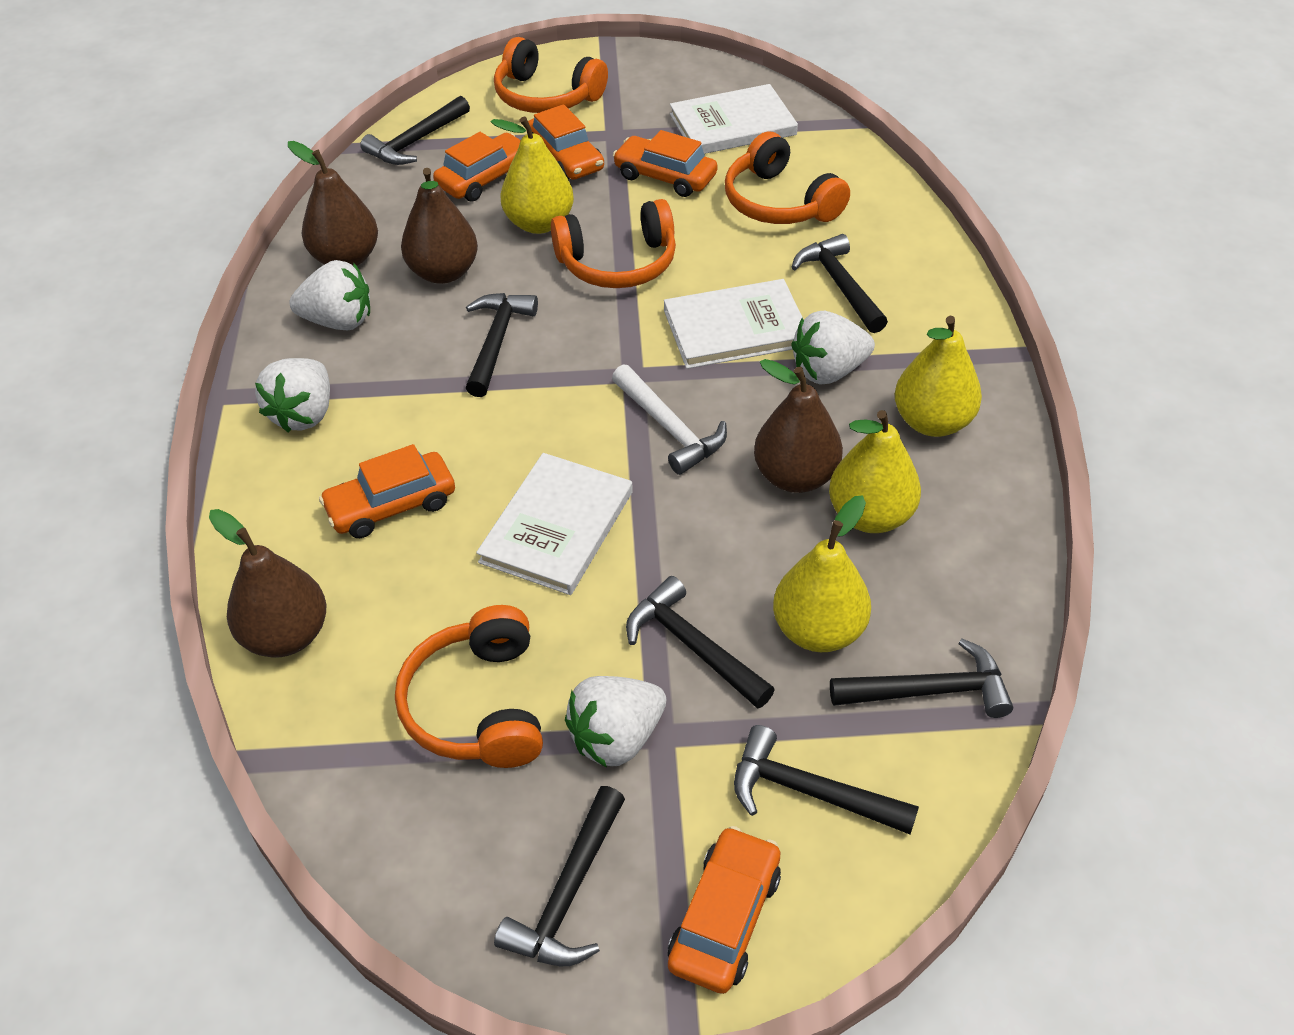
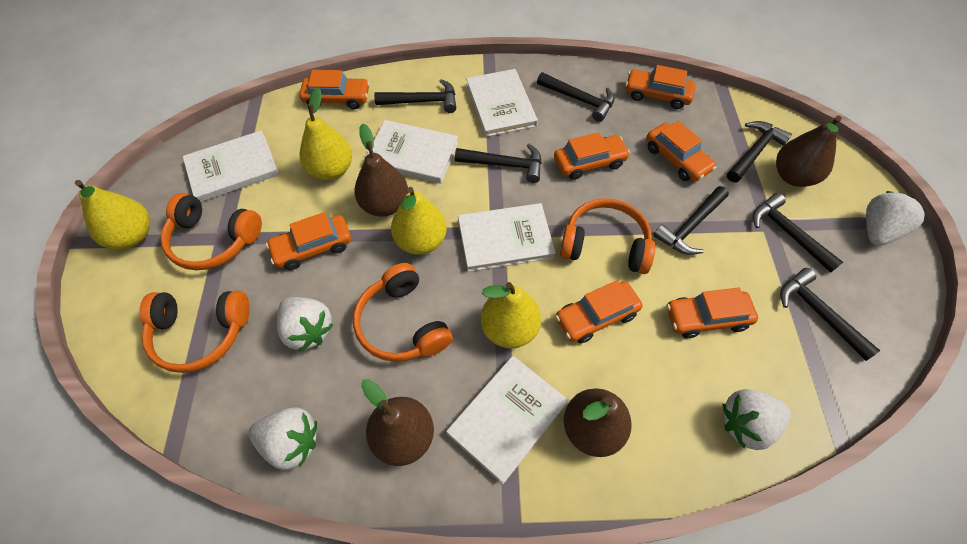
orange car: [319,444,455,538] [433,132,521,202] [528,104,604,180] [613,130,717,197] [668,826,781,994] = 5 -> [266,212,351,270] [299,70,370,109] [554,132,630,180] [555,280,643,343] [625,65,695,109] [646,121,716,182] [667,288,758,338] = 7
white book: [476,453,633,595] [664,279,803,369] [670,84,798,154] = 3 -> [183,130,279,202] [364,120,458,183] [446,356,569,484] [458,203,556,272] [466,69,538,137] = 5
white hammer: [612,364,727,475] = 1 -> none = 0

